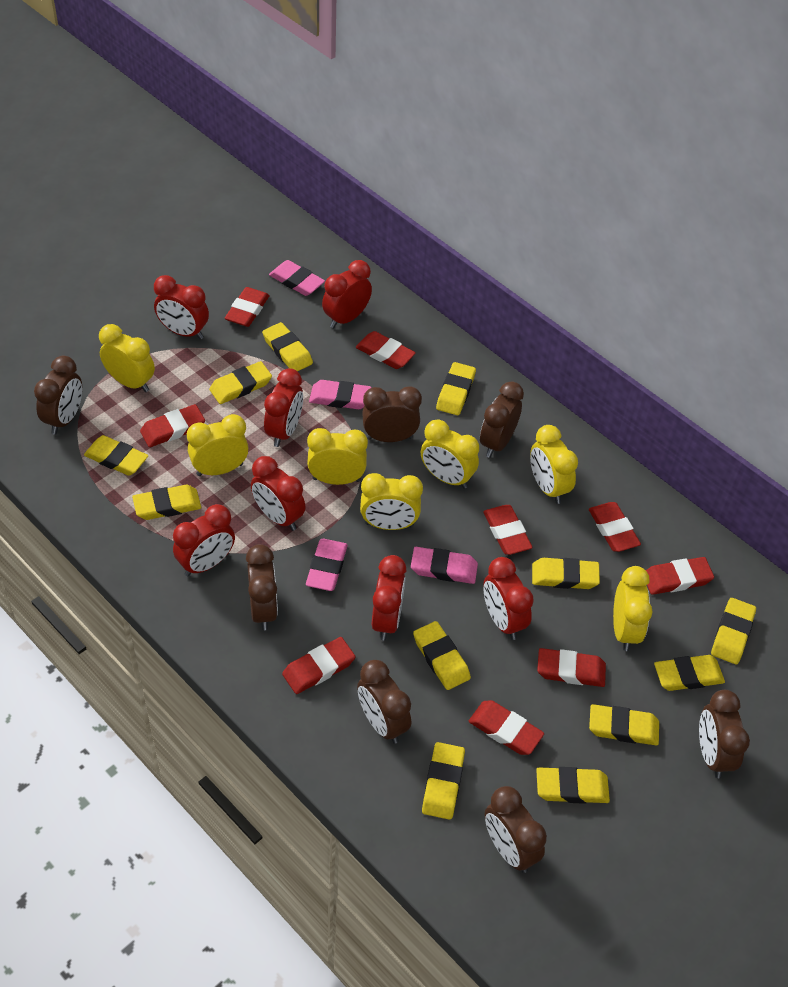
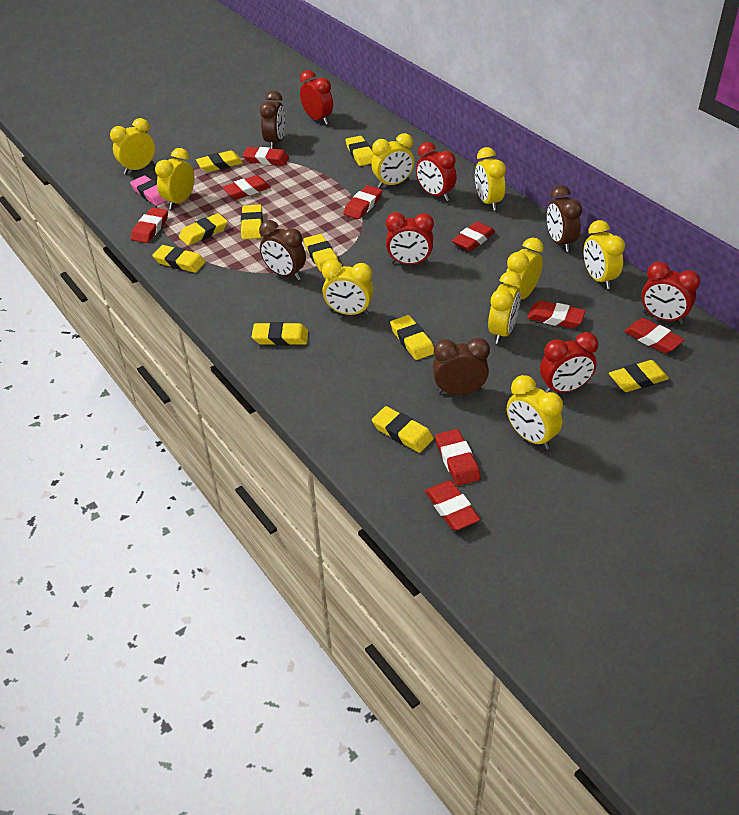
brown clock: [34,356,82,435] [246,544,278,630] [357,660,411,744] [362,386,422,442] [480,381,524,458] [485,786,547,873] [699,690,750,778] = 7 -> [259,220,306,280] [260,90,285,149] [433,338,490,395] [547,185,582,252] = 4
pink eraser: [269,260,325,296] [306,539,348,591] [309,380,372,409] [411,547,478,584] = 4 -> [130,175,166,206] = 1
red clock: [154,275,209,339] [173,504,235,576] [251,456,306,531] [264,368,303,447] [322,260,372,328] [372,555,406,641] [483,557,534,640] = 7 -> [300,70,333,125] [386,212,434,265] [416,142,457,201] [540,332,598,393] [641,262,700,325] = 5
yellow clock: [99,324,155,392] [187,414,249,476] [307,428,368,485] [360,473,423,530] [421,419,479,489] [530,425,578,504] [613,566,653,651] = 7 -> [110,118,155,174] [155,148,195,210] [322,260,374,316] [372,133,414,188] [475,147,506,211] [488,271,522,344] [504,238,544,299] [507,375,563,450] [584,220,625,289] = 9
yellow eraser: [84,435,148,476] [132,485,201,520] [209,361,272,404] [262,322,313,371] [413,621,471,690] [422,742,465,820] [436,362,476,415] [532,558,600,589] [536,767,610,804] [589,704,659,746] [654,655,725,691] [711,598,756,664] = 12 -> [152,245,206,273] [179,213,228,246] [196,150,243,172] [241,205,263,239] [252,322,308,345] [303,234,338,272] [345,136,374,166] [372,406,434,453] [390,315,434,360] [609,360,669,392] = 10

